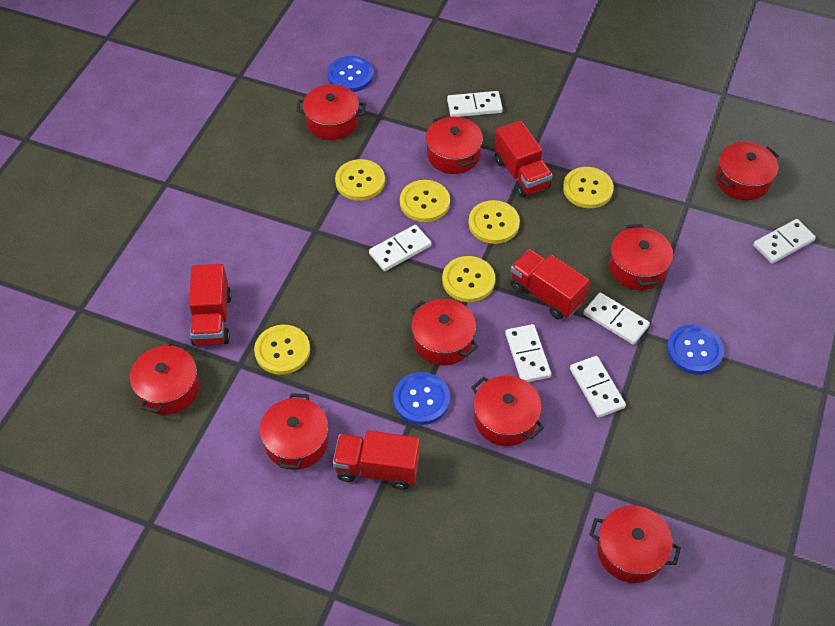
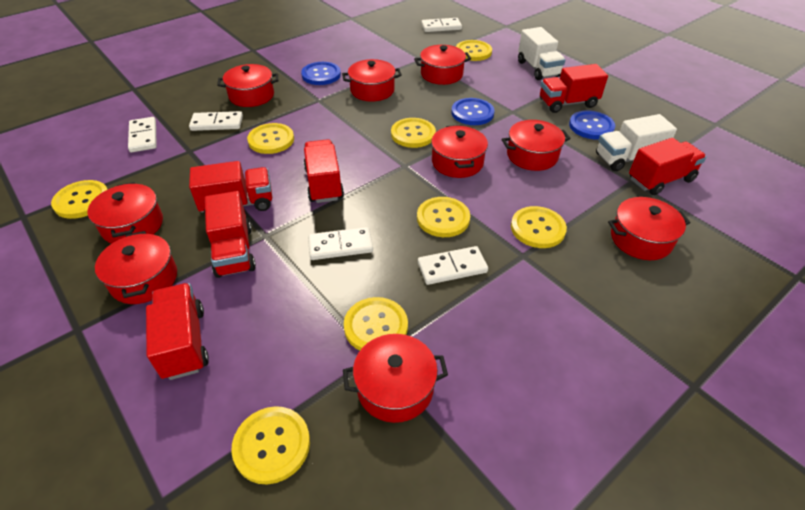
red truck: [189,264,232,346] [333,430,420,490] [494,120,553,197] [511,249,590,319] = 4 -> [146,283,209,380] [189,161,272,214] [205,191,256,278] [304,139,344,203] [540,64,608,113] [629,138,707,195] = 6
white domino: [369,225,431,271] [447,91,503,117] [505,324,551,382] [570,356,626,418] [584,293,650,345] [753,219,816,264] = 6 -> [128,117,157,152] [189,111,243,131] [308,227,373,260] [418,246,488,285] [421,18,462,32] = 5
white truck: none = 0 -> [518,27,565,80] [596,114,677,171] = 2
yellow button: [254,325,310,375] [335,159,385,201] [400,180,450,222] [442,256,495,302] [468,200,520,244] [563,167,614,208] = 6 -> [51,180,108,219] [231,406,310,484] [247,123,294,154] [344,297,408,351] [391,118,436,148] [417,197,470,237] [456,40,492,61] [511,206,567,248] = 8

